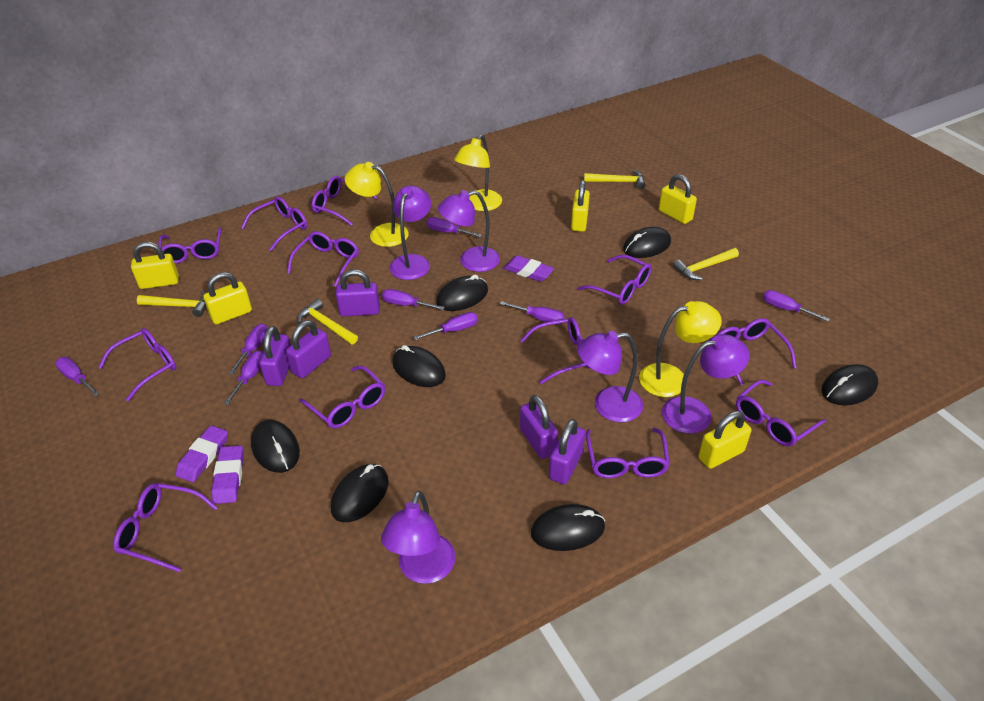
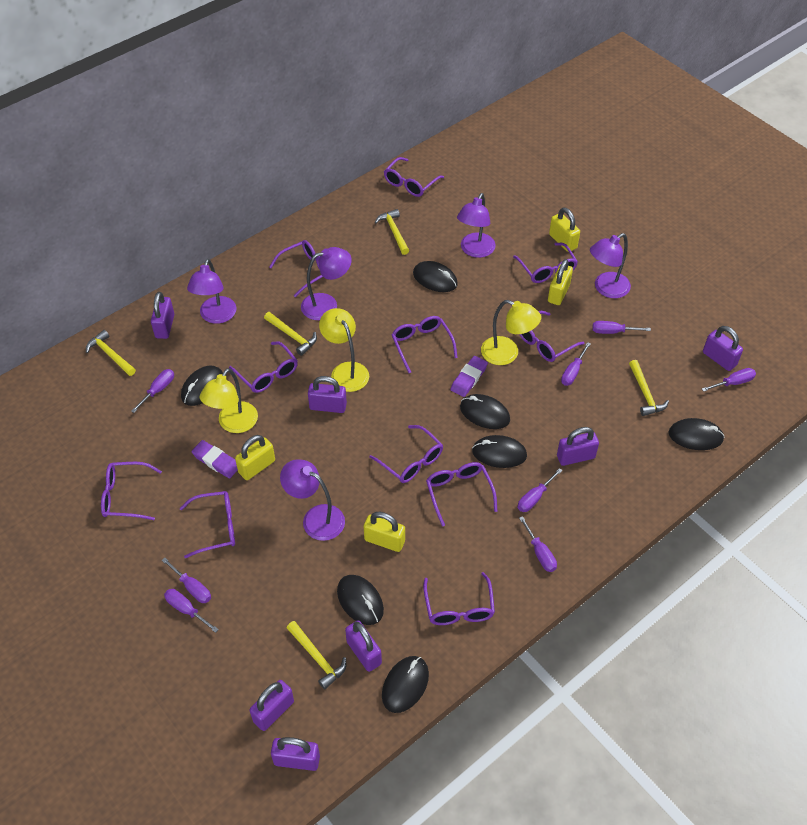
purple eraser: [176,425,228,482] [211,445,244,504] [504,255,554,282] = 3 -> [192,440,238,478] [450,356,488,397] = 2
purple glasses: [98,328,176,401] [113,483,218,572] [158,227,222,264] [241,196,307,251] [287,231,359,287] [299,365,385,428] [312,176,377,226] [520,317,591,384] [578,255,652,305] [586,428,670,478] [717,318,796,385] [736,380,826,447] = 12 -> [101,462,162,520] [180,491,235,558] [229,341,298,393] [269,240,323,297] [369,425,443,483] [384,157,444,197] [392,316,458,373] [423,572,495,625] [426,462,497,527] [513,243,578,283] [519,311,585,362] = 11
purple padlock: [259,326,291,386] [286,320,331,378] [336,270,380,317] [520,395,558,459] [549,419,585,484] = 5 -> [151,292,174,339] [250,680,294,731] [271,737,320,771] [308,376,347,413] [345,620,382,672] [557,427,599,466] [703,326,743,371] = 7
yellow hammer: [137,291,206,317] [297,299,358,344] [584,169,645,189] [673,248,739,280] = 4 -> [86,330,136,376] [264,312,317,356] [287,621,346,689] [375,209,409,255] [629,360,669,416] = 5
yellow padlock: [131,242,179,289] [203,272,252,324] [571,180,590,232] [659,174,697,224] [698,411,751,469] = 5 -> [235,435,275,480] [364,512,405,552] [548,259,573,305] [549,207,580,252] = 4

